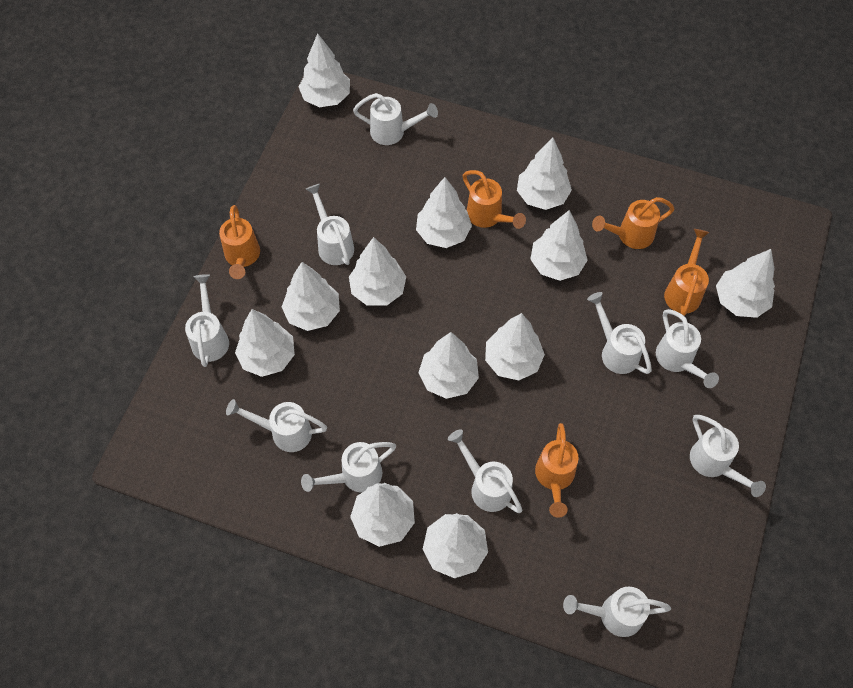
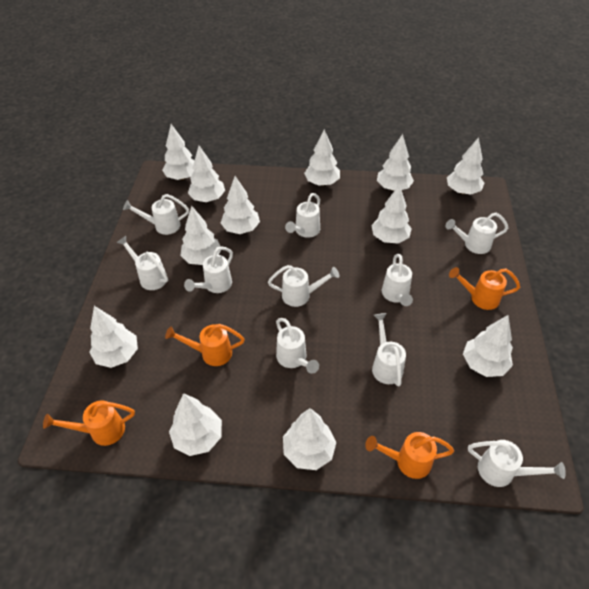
orange watering can: [219,205,260,279] [462,170,526,229] [535,423,579,518] [592,197,675,249] [664,229,709,316] = 5 -> [43,400,135,446] [165,324,245,366] [365,432,454,479] [449,267,520,310] = 4

